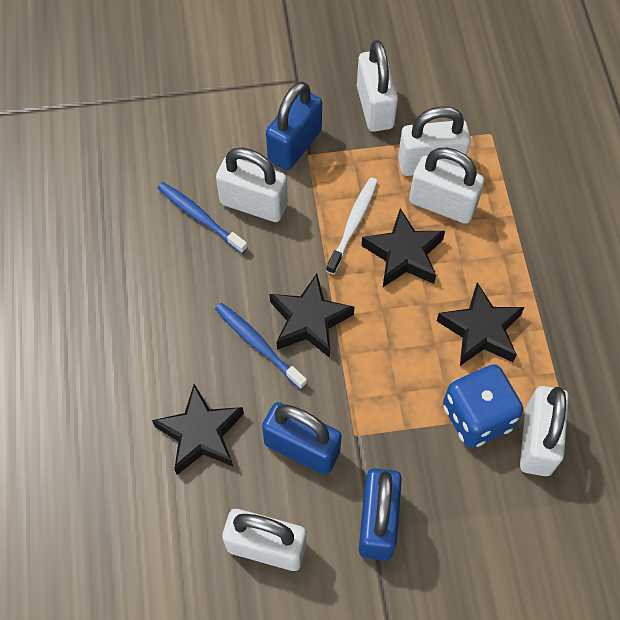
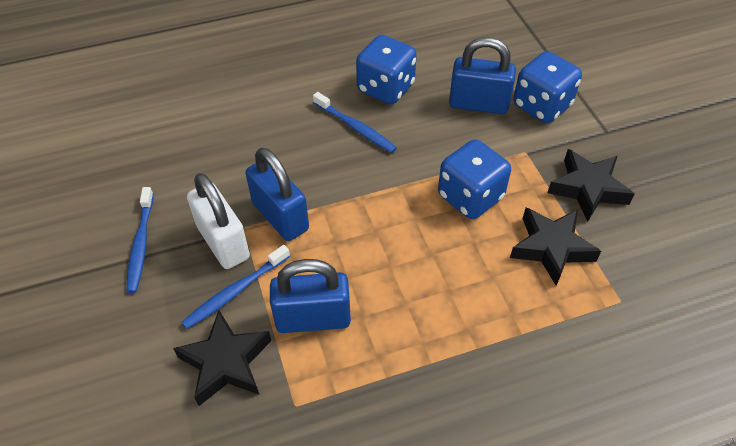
black star: [152,384,244,475] [269,274,355,358] [361,208,445,287] [437,283,525,366] = 4 -> [173,311,271,406] [510,208,601,286] [547,149,635,222] = 3
blue dice: [443,364,524,448] = 1 -> [356,35,417,104] [438,139,511,219] [513,51,582,123] = 3
blue toothbrush: [158,182,248,254] [215,303,307,390] = 2 -> [127,187,154,293] [181,245,290,329] [313,92,397,153] = 3
white padlock: [216,148,288,222] [222,509,306,571] [357,40,398,132] [398,106,471,176] [409,148,484,224] [520,386,569,476] = 6 -> [187,173,250,269] = 1
white toothbrush: [326,178,378,274] = 1 -> none = 0

